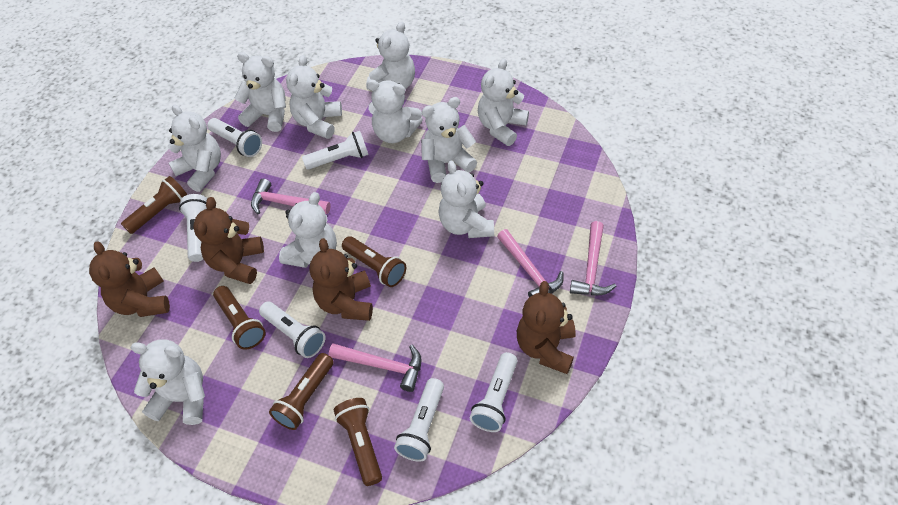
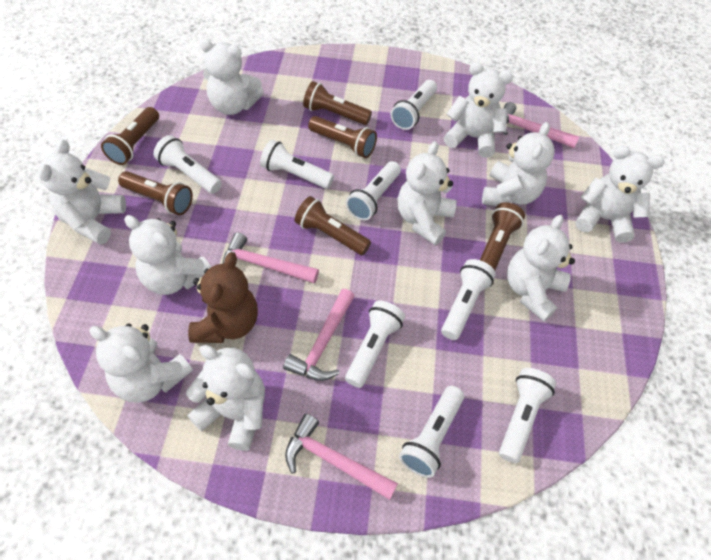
brown flashlight: [121,176,187,234] [213,286,266,350] [269,353,334,430] [334,398,382,486] [342,236,406,287] = 5 -> [101,107,159,165] [118,171,193,215] [295,196,371,255] [303,81,372,125] [308,116,377,158] [480,202,525,270] = 6
brown teddy bear: [89,242,170,317] [193,197,264,284] [309,238,373,321] [517,281,576,374] = 4 -> [188,252,258,343] = 1
white flashlight: [179,194,207,262] [207,118,262,157] [259,302,325,358] [302,131,368,170] [394,378,444,462] [470,352,518,432] = 6 -> [153,135,222,194] [260,140,334,189] [345,301,405,388] [346,161,401,221] [391,80,437,130] [399,386,464,478] [441,259,496,340] [499,368,556,463] = 8

